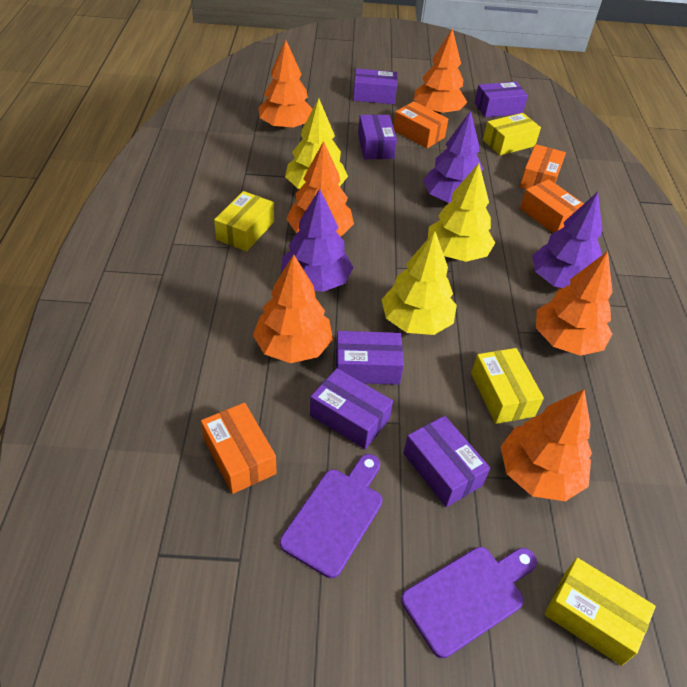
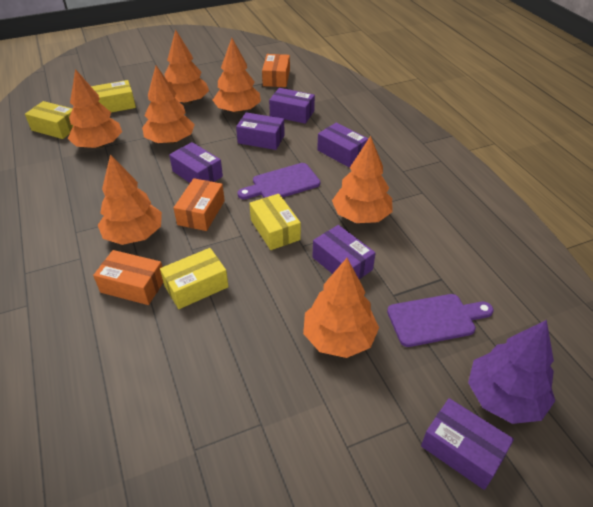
orange box: [201,403,276,494] [393,101,448,148] [520,144,566,189] [520,179,584,233] = 4 -> [93,250,163,305] [174,178,225,231] [262,54,290,87] = 3
orange tree: [253,255,333,363] [258,40,313,130] [286,141,354,236] [414,28,467,115] [501,389,592,501] [536,251,613,356] = 6 -> [68,69,122,149] [98,154,162,245] [142,66,195,144] [164,29,209,105] [213,38,261,114] [303,258,379,358] [332,136,393,223] = 7
purple tree: [281,189,354,292] [423,111,483,203] [532,192,602,288] = 3 -> [468,320,555,424] = 1
yellow tree: [285,98,348,189] [381,231,457,335] [428,163,495,262] = 3 -> none = 0

